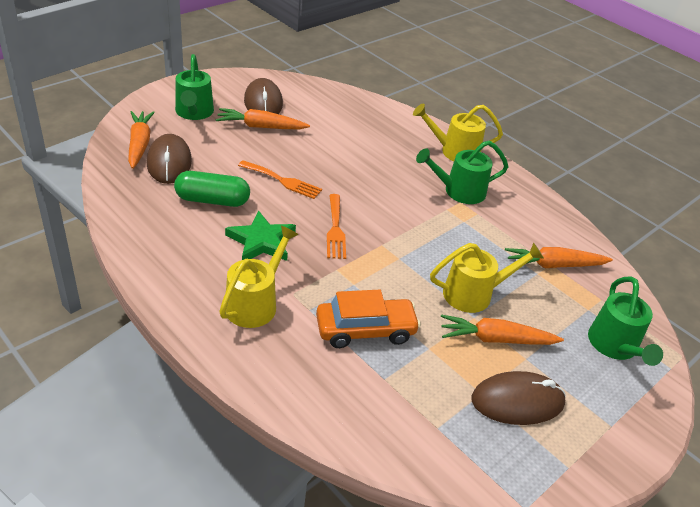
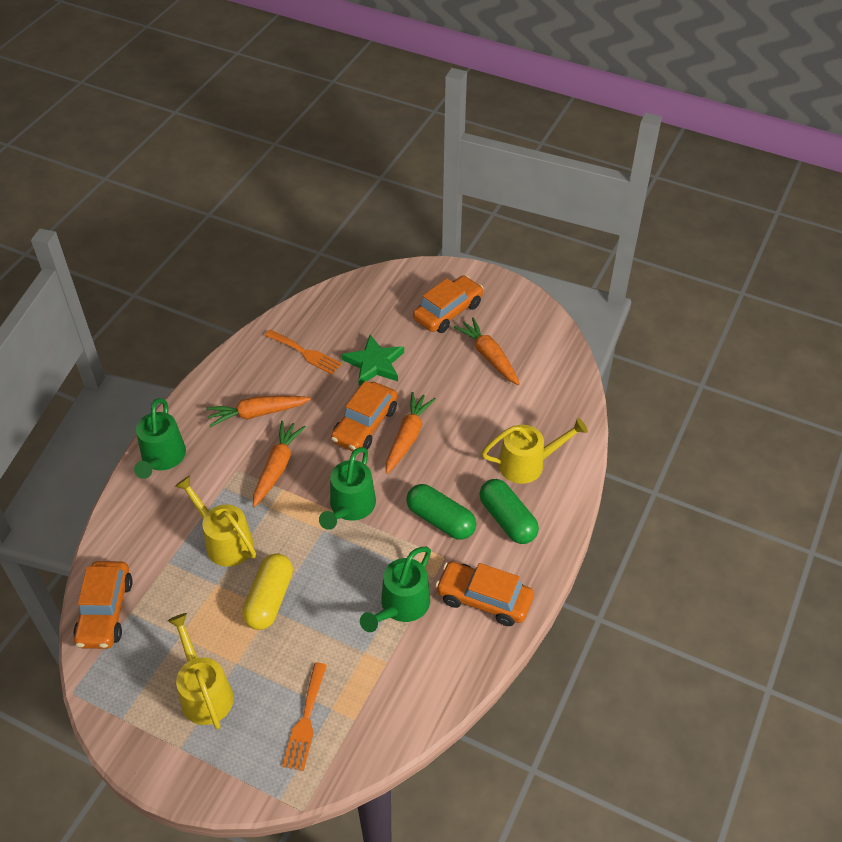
brown mouse: [147,134,192,184] [244,78,283,114] [471,371,566,425] = 3 -> none = 0
green capsule: [174,171,250,207] = 1 -> [406,484,476,540] [480,479,539,544] = 2
orange car: [316,290,421,348] = 1 -> [73,561,133,649] [331,381,397,451] [413,275,484,333] [435,561,534,626] = 4
yellow capsule: none = 0 -> [242,553,293,630] = 1

